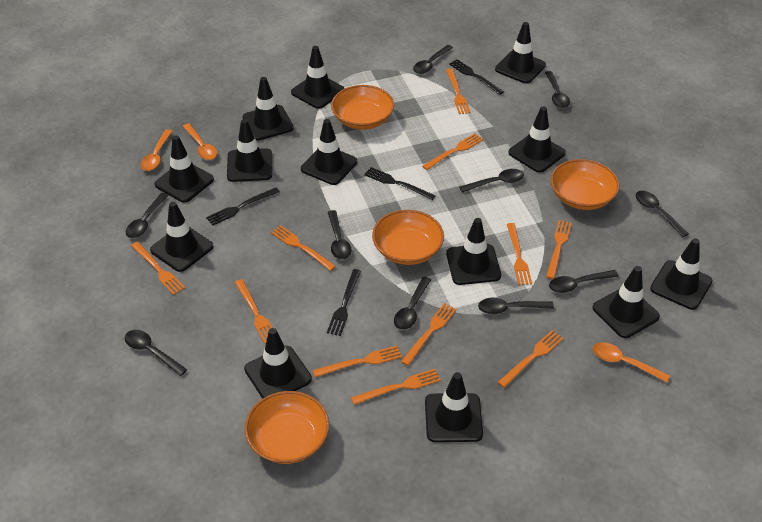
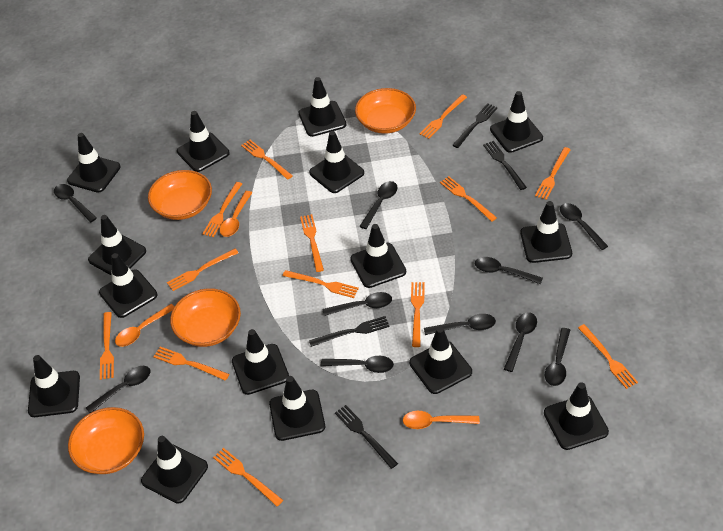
black traffic cone: [150,202,213,272] [154,135,214,203] [227,119,272,182] [242,77,294,140] [244,328,312,399] [291,46,345,109] [301,119,357,185] [425,372,483,442] [446,218,501,285] [495,22,546,84] [508,107,566,173] [592,266,660,338] [650,238,713,310] = 13 -> [28,355,80,417] [67,133,121,193] [88,215,146,276] [99,253,157,318] [141,436,208,504] [177,111,230,172] [232,329,289,395] [269,376,325,441] [298,77,346,137] [309,131,364,193] [350,224,406,288] [409,327,472,394] [490,91,543,153] [520,201,572,263] [544,382,609,450] = 15
orange fork: [131,242,185,295] [235,279,272,344] [271,225,336,271] [313,346,402,377] [351,369,441,405] [401,303,457,366] [422,134,483,170] [446,69,471,114] [497,330,564,388] [507,223,532,285] [546,220,572,279] = 11 -> [100,312,114,380] [153,347,229,381] [167,248,239,291] [202,182,242,237] [213,448,283,507] [241,140,293,180] [283,270,359,298] [300,214,324,272] [411,282,425,347] [420,94,467,139] [440,176,497,222] [535,147,571,200] [578,324,638,389] = 13

